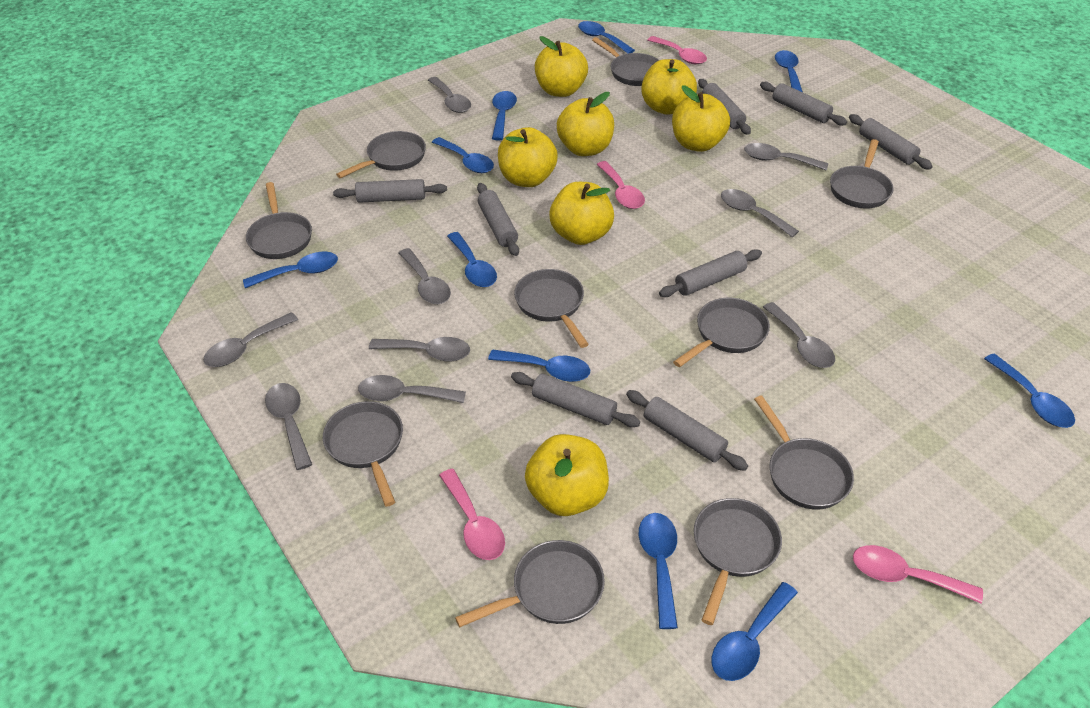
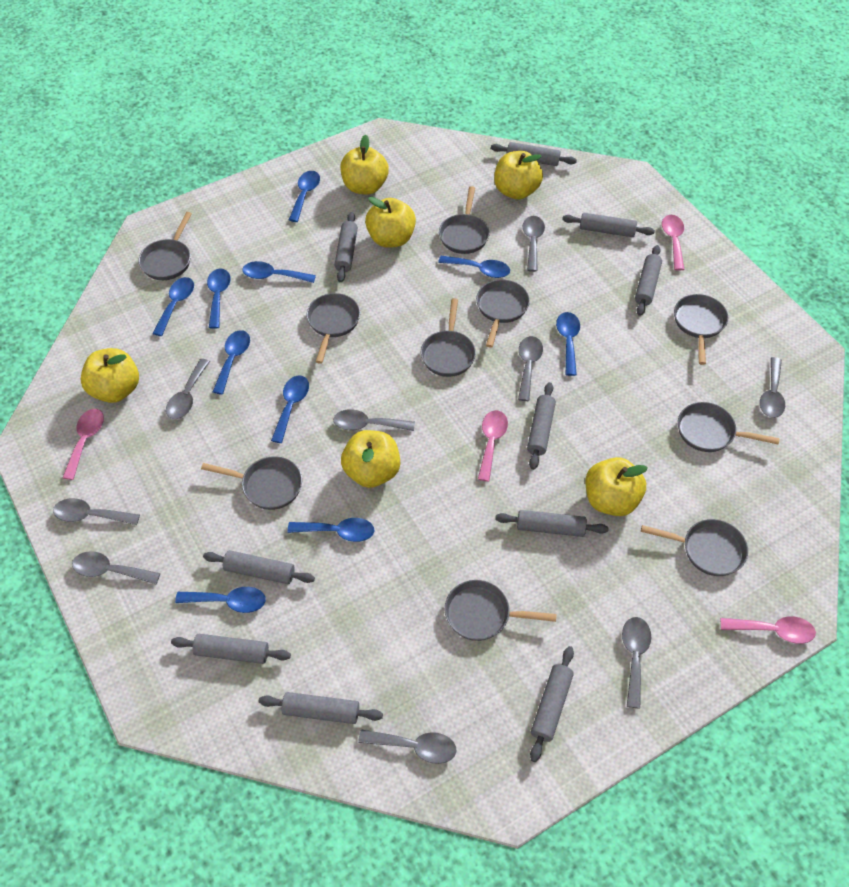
grey rolling pin: [333,179,447,203] [477,183,519,256] [511,372,640,427] [626,390,748,471] [659,249,762,297] [698,79,751,135] [760,82,847,126] [849,114,933,170] = 8 -> [171,634,291,664] [203,550,315,584] [259,692,383,724] [334,212,358,282] [491,142,577,166] [495,510,609,537] [527,382,556,470] [530,646,574,762] [562,213,655,237] [635,245,662,316] = 10
yellow apple: [498,127,558,187] [525,434,609,516] [535,36,588,97] [549,182,614,245] [557,92,614,156] [641,59,697,115] [672,85,730,152] = 7 -> [80,348,139,403] [340,135,389,195] [341,430,400,488] [365,197,416,248] [494,151,543,199] [585,457,648,516] = 6

